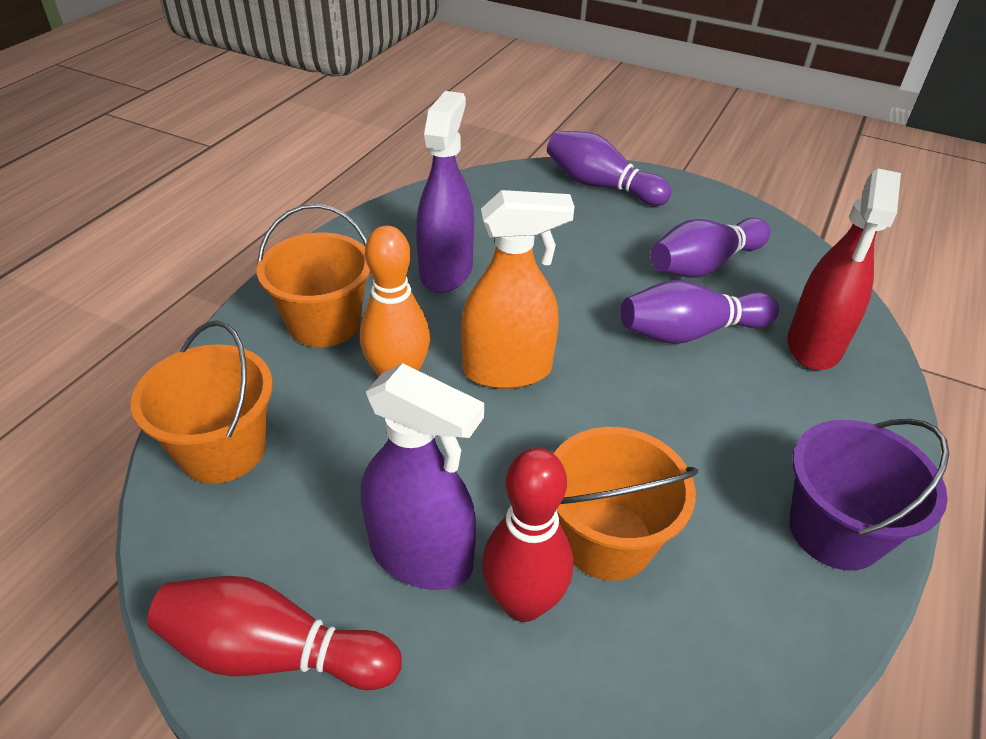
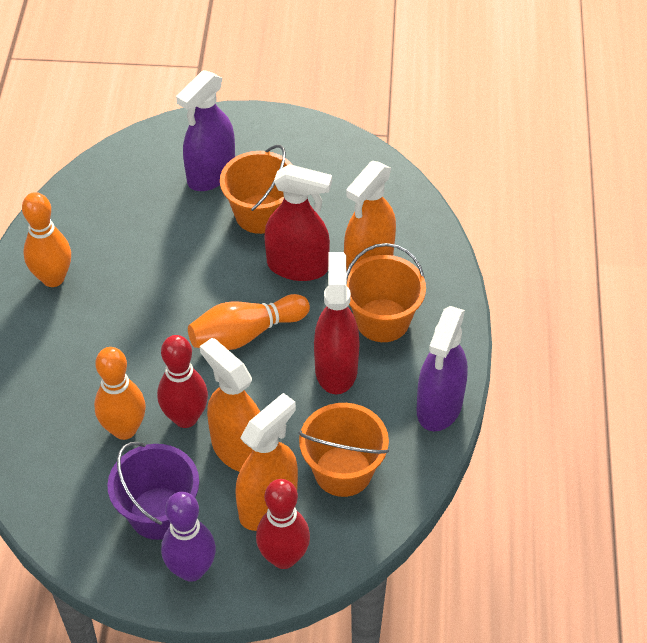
orange bowling pin: [360,225,430,377] = 1 -> [22,192,71,287] [94,347,146,440] [188,294,310,350] = 3
orange spray bottle: [461,190,575,389] = 1 -> [200,338,260,472] [235,393,298,531] [344,161,396,272] = 3
purple bowling pin: [547,131,672,206] [621,280,779,344] [650,218,771,278] = 3 -> [161,492,216,582] = 1
red spray bottle: [787,169,901,370] = 1 -> [264,164,332,281] [314,252,360,395] = 2

